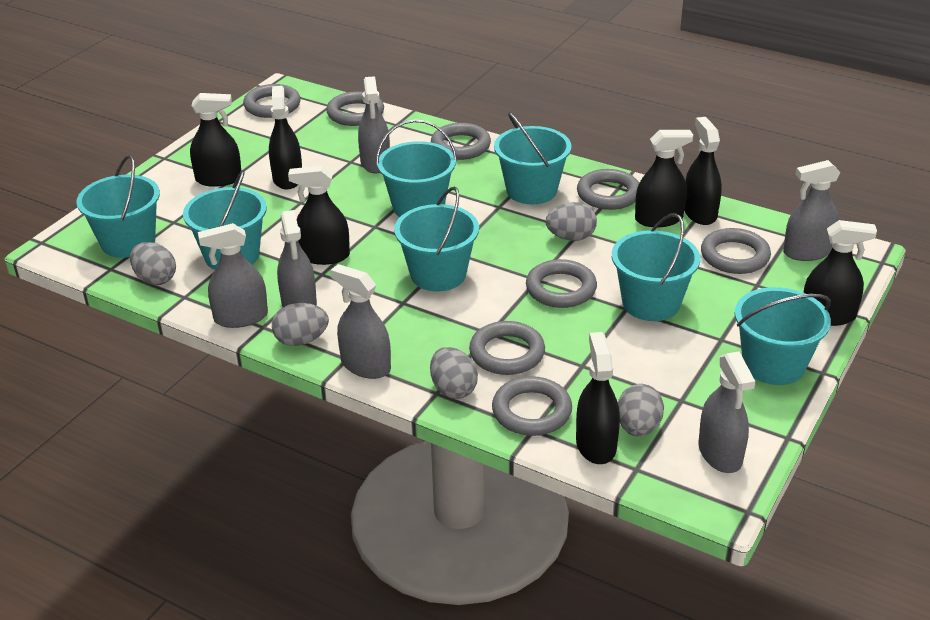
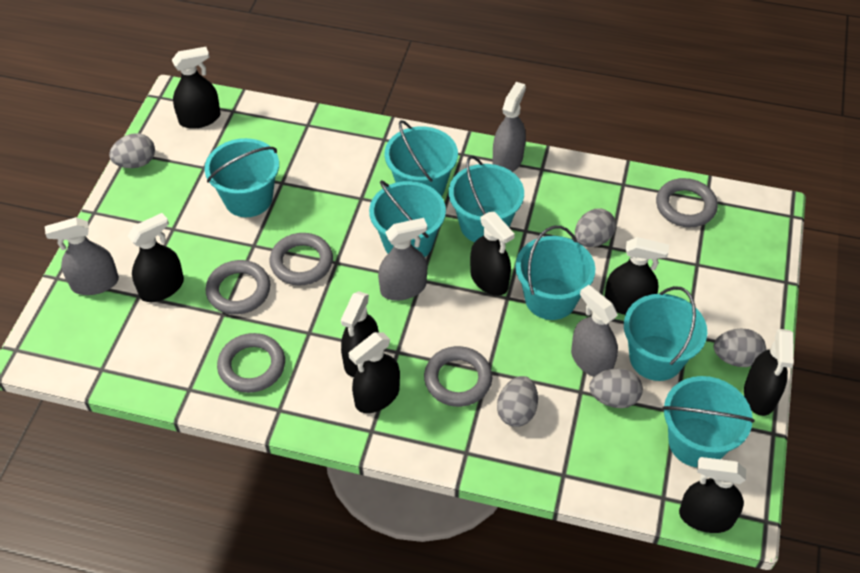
black spray bottle: [190,93,241,187] [269,86,302,189] [288,166,350,265] [576,332,620,464] [635,130,693,227] [684,117,722,225] [803,220,877,326] = 7 -> [128,213,184,302] [172,47,221,129] [341,291,379,377] [349,332,400,413] [470,212,515,296] [604,237,669,315] [679,457,746,533] [744,329,794,416] = 8
grey ring: [243,84,301,118] [326,91,384,126] [431,123,491,160] [469,321,545,375] [492,376,572,436] [526,259,597,308] [577,169,639,210] [701,228,771,274] = 8 -> [205,260,271,314] [217,333,285,393] [269,233,333,285] [424,346,492,407] [656,178,718,227] = 5
grey spray bottle: [198,223,268,328] [277,210,317,307] [330,264,391,379] [358,76,390,173] [698,352,755,473] [783,160,841,261] = 6 -> [45,217,119,295] [378,218,427,300] [492,82,526,172] [571,285,618,377] = 4

